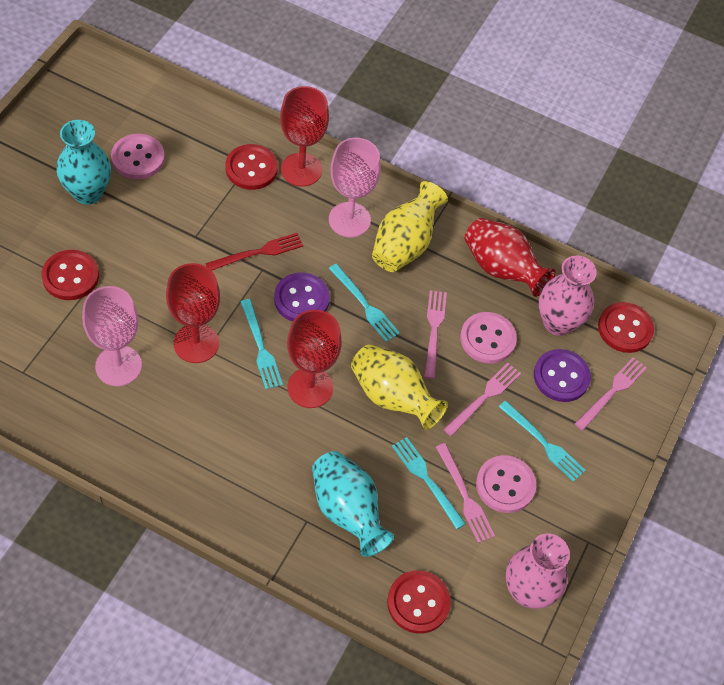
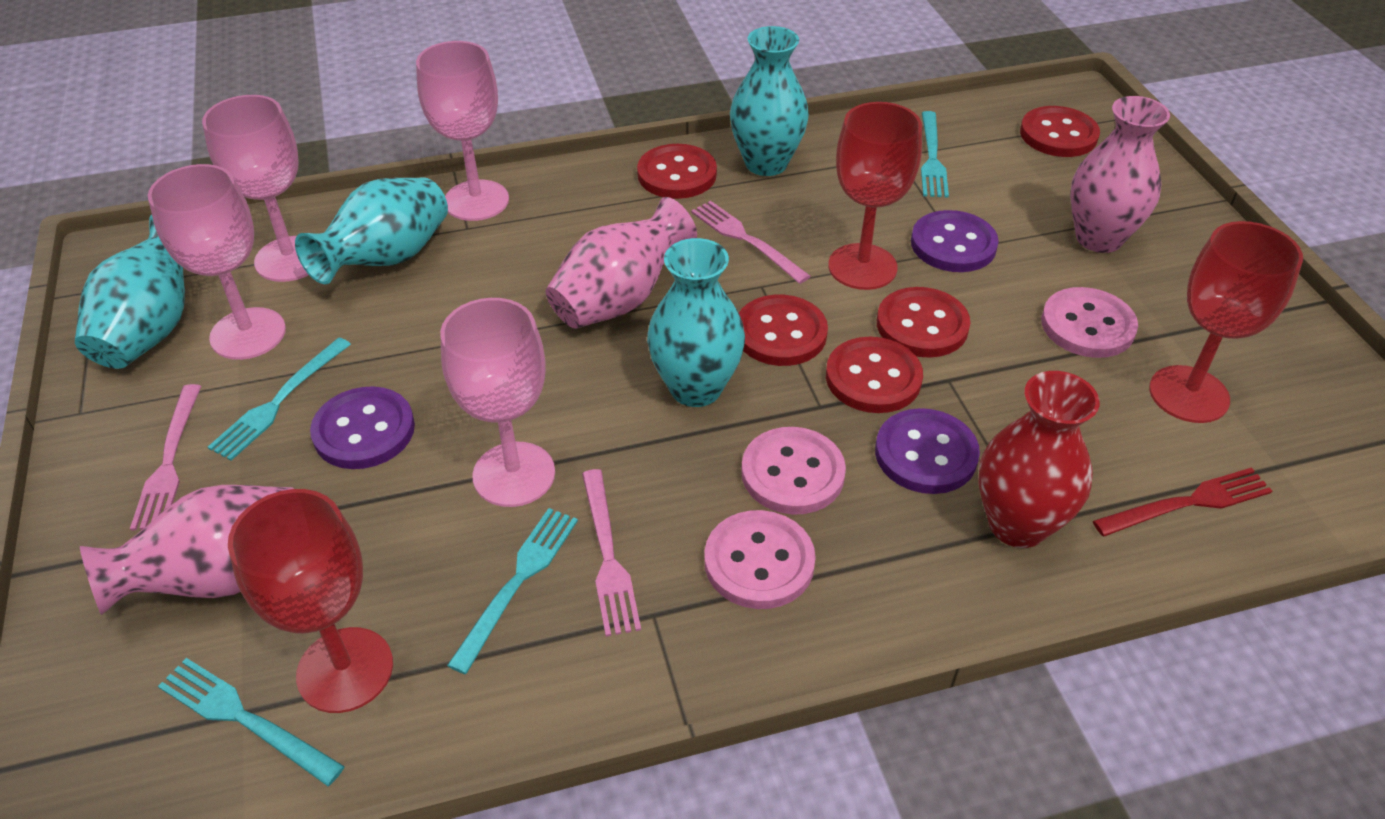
pink fork: [424,290,447,379] [436,443,495,543] [443,363,521,437] [575,357,647,431] = 4 -> [130,384,201,531] [582,469,641,637] [691,201,811,284] = 3
pink goblet: [82,286,142,386] [329,138,381,237] = 2 -> [148,164,286,360] [202,95,309,282] [416,41,509,221] [440,298,555,507] = 4
pink vase: [505,534,570,609] [539,256,597,336] = 2 -> [80,485,294,615] [546,197,697,329] [1070,96,1170,253] = 3
purple button: [274,272,330,321] [534,349,591,402] = 2 -> [310,386,415,469] [875,408,980,494] [911,210,999,272] = 3
red button: [41,250,99,300] [225,144,278,190] [387,570,451,634] [598,302,654,353] = 4 -> [637,144,717,199] [739,295,828,366] [826,337,923,413] [877,287,970,358] [1020,106,1100,157] = 5
turquoise vase: [57,120,111,205] [312,451,394,557] = 2 -> [75,215,185,369] [295,178,448,284] [647,238,745,407] [730,26,809,176] = 4
yellow vase: [351,344,448,430] [372,181,448,272] = 2 -> none = 0

